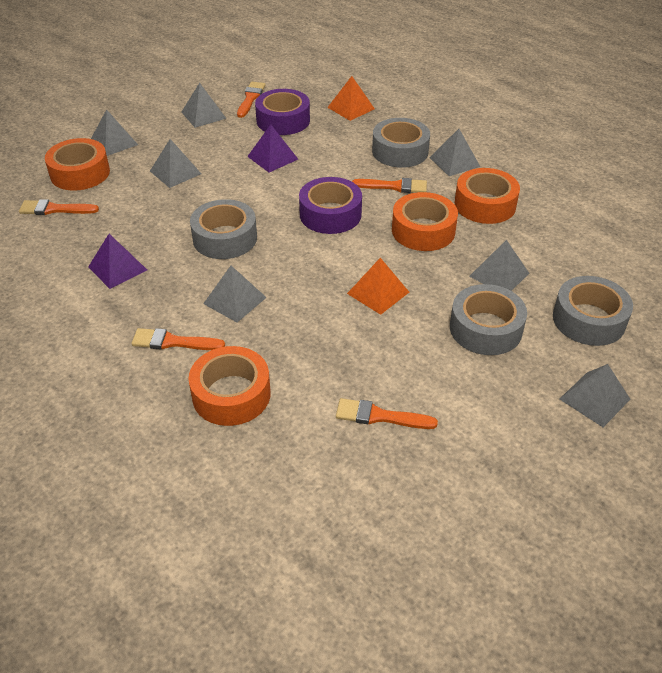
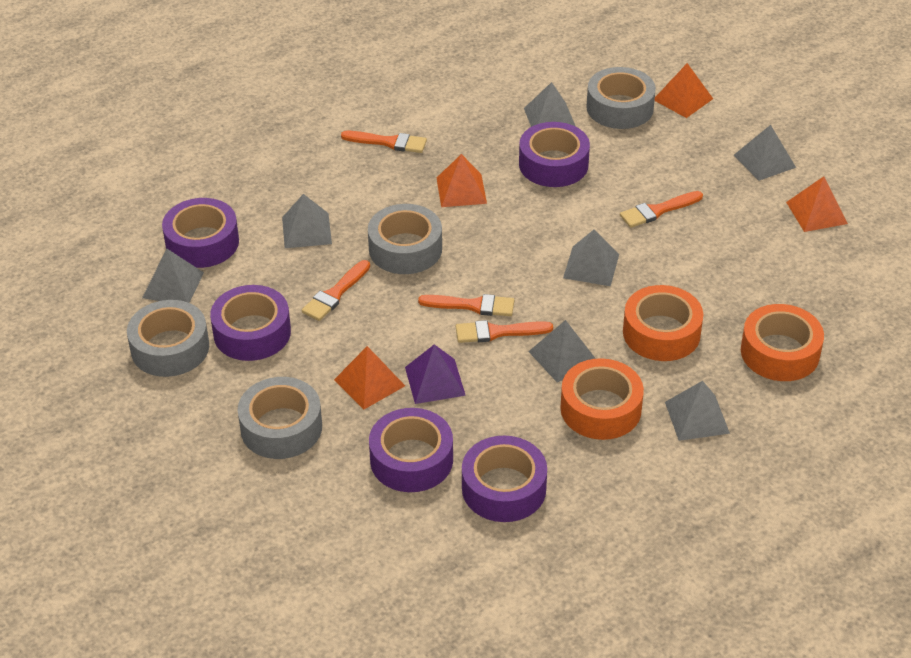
orange pyramid: [327,76,375,121] [347,258,409,315] = 2 -> [334,346,405,409] [437,154,487,207] [655,63,713,118] [786,176,848,232] = 4
orange tape: [45,138,110,191] [189,346,271,426] [392,192,458,251] [455,168,520,224] = 4 -> [560,358,644,440] [623,285,703,361] [741,304,824,381] = 3
purple pyramid: [88,234,147,289] [247,125,298,172] = 2 -> [405,344,466,404] = 1
purple tape: [255,89,310,135] [299,177,362,234] = 2 -> [162,198,239,268] [210,285,291,361] [369,408,453,492] [462,436,547,522] [519,122,590,187] = 5

